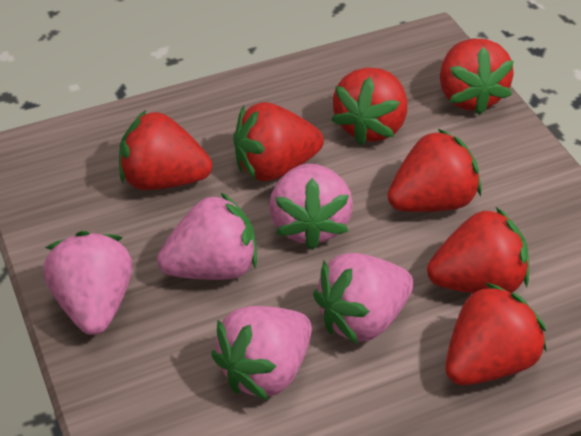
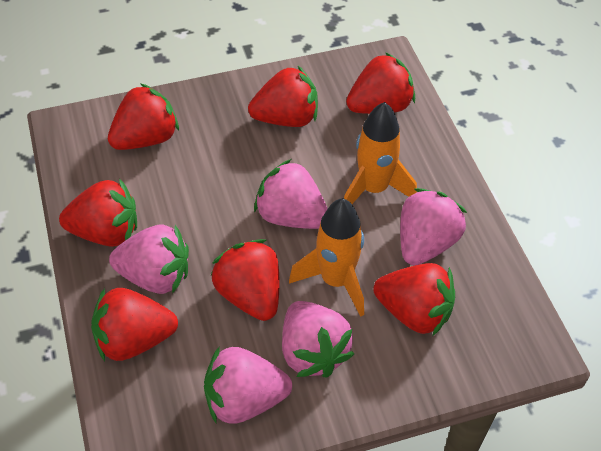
orange rocket: none = 0 -> [289,198,364,317] [344,102,417,204] = 2

